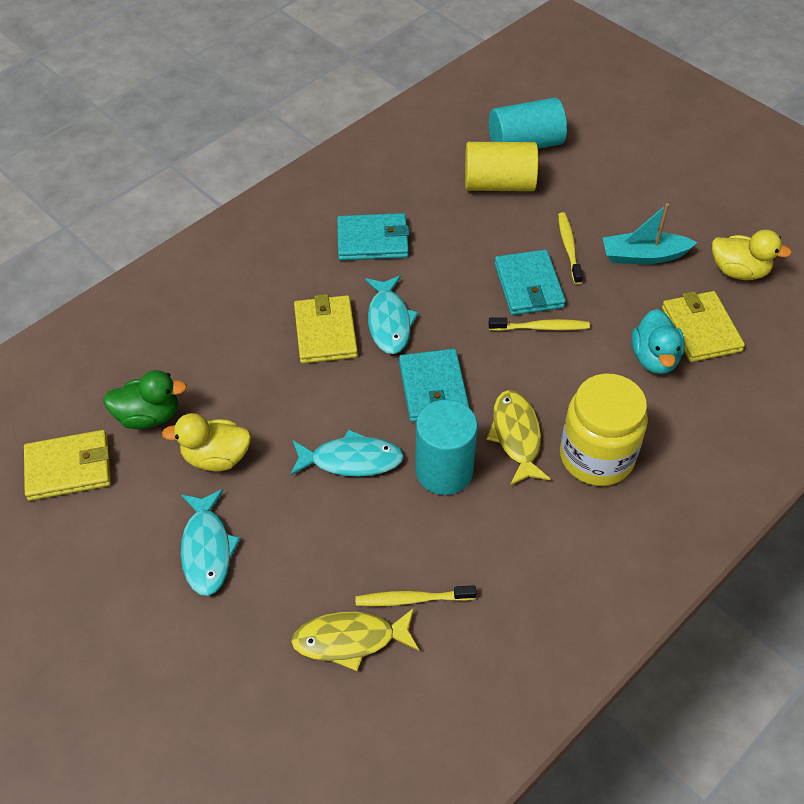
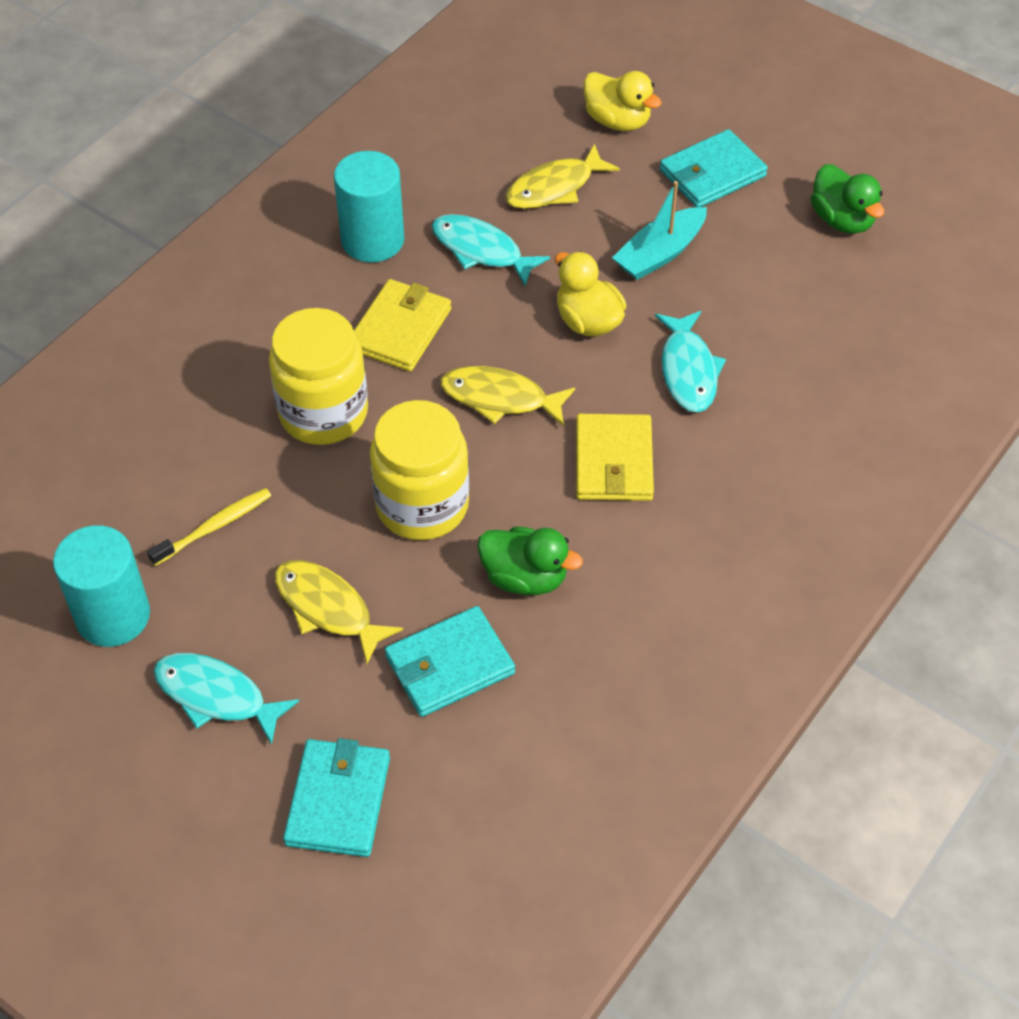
green duck: [103,370,187,429] = 1 -> [477,527,583,595] [811,164,884,234] = 2
turquoise duck: [631,309,685,374] = 1 -> none = 0
yellow cylinder: [465,142,538,191] = 1 -> none = 0
yellow fish: [291,608,419,671] [486,390,551,485] = 2 -> [275,560,403,664] [441,366,575,426] [505,144,620,209] = 3
yellow jar: [560,374,648,486] = 1 -> [269,308,368,445] [370,400,469,540] = 2
yellow toothbrush: [355,585,476,606] [489,317,590,331] [558,212,583,284] = 3 -> [147,488,271,566] = 1
yellow wallet: [24,430,111,501] [294,294,358,364] [662,291,745,362] = 3 -> [354,279,451,371] [576,414,654,501] = 2

